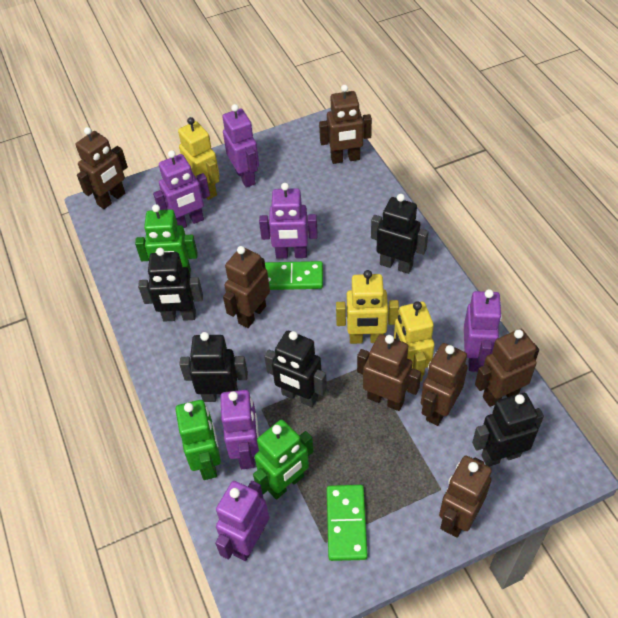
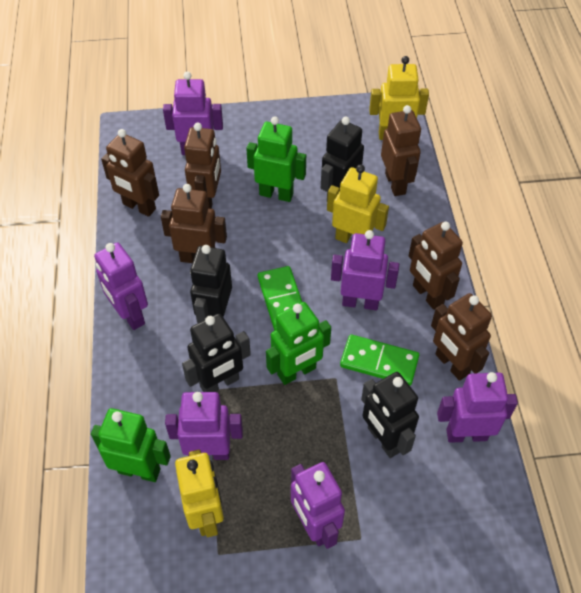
black robot: [138,248,203,322] [179,332,248,402] [264,331,327,407] [371,194,429,274] [472,393,544,467] = 5 -> [182,313,251,392] [190,245,232,323] [321,117,364,198] [361,372,419,458] = 4
brown robot: [76,127,128,209] [223,246,270,328] [319,85,372,164] [357,334,421,411] [421,343,468,426] [439,456,492,538] [475,329,539,407] = 7 -> [101,129,159,217] [161,184,227,263] [184,123,221,209] [381,105,421,196] [409,222,463,310] [431,293,492,381] = 6

